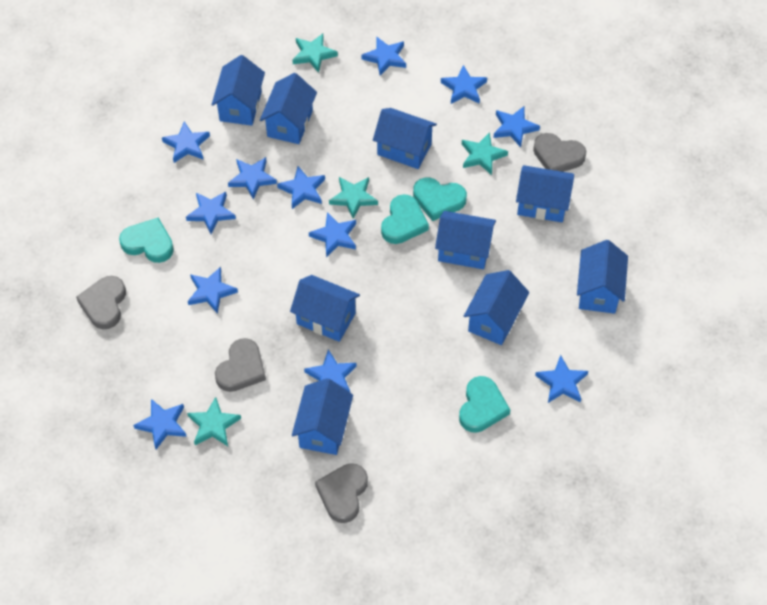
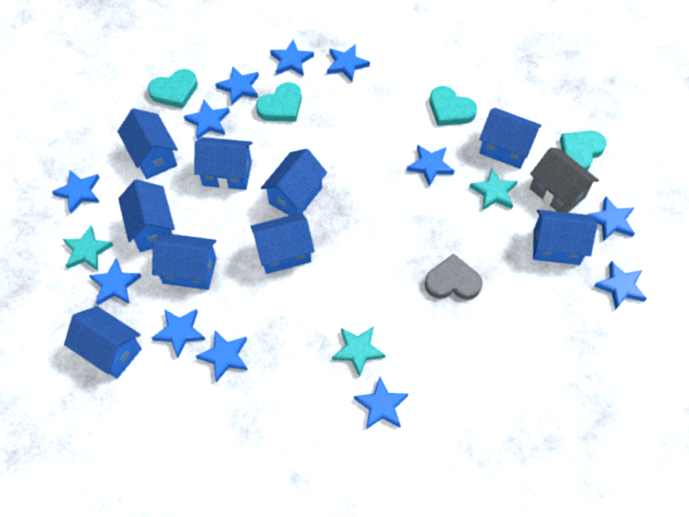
grey heart: [76,276,126,329] [215,338,266,392] [315,463,368,523] [533,133,586,172] = 4 -> [425,254,483,300] = 1
grey house: none = 0 -> [530,148,599,213] = 1
turquoise star: [187,397,241,446] [292,33,338,73] [329,177,378,219] [462,132,508,175] = 4 -> [63,225,114,271] [332,327,385,377] [469,168,518,211] = 3

